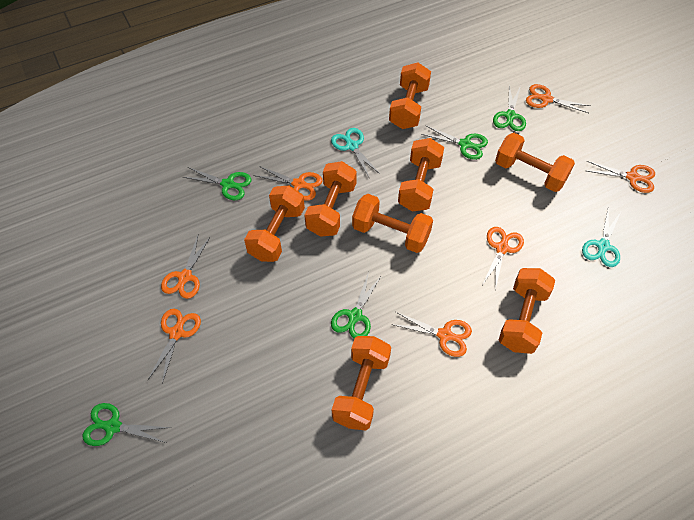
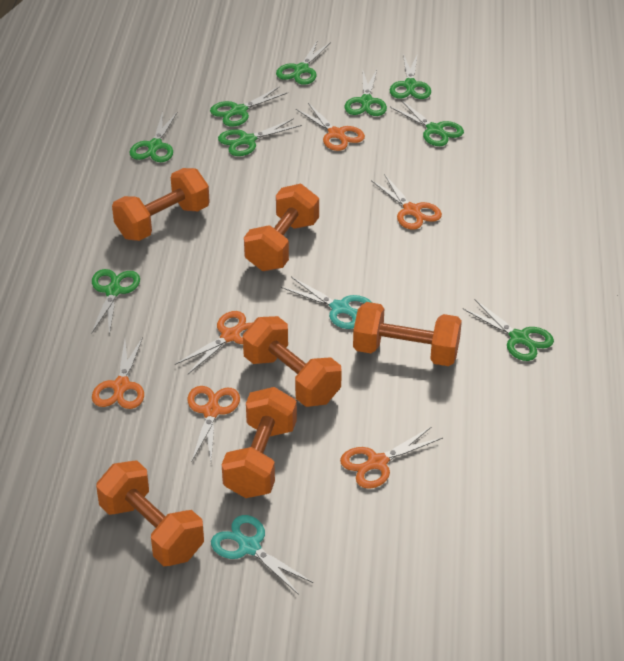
green scissors: [82,403,172,446] [183,167,252,200] [331,272,382,339] [421,125,488,160] [493,85,526,131] = 5 -> [91,269,140,336] [130,111,178,162] [210,87,289,127] [218,118,302,156] [276,40,331,85] [345,70,387,116] [390,53,431,99] [390,100,464,146] [463,300,554,361] = 9
orange dumbbell: [244,185,305,262] [304,161,357,237] [332,336,391,431] [352,194,433,253] [389,62,431,129] [398,138,444,211] [495,133,575,192] [499,268,555,354] = 8 -> [96,460,204,566] [112,168,210,241] [222,387,297,498] [243,316,342,407] [244,184,319,271] [353,302,462,366] = 6
orange scissors: [148,309,201,384] [161,236,211,299] [254,166,322,201] [391,312,472,357] [483,227,524,291] [526,84,591,113] [587,161,655,193] = 7 -> [92,337,144,409] [175,311,252,374] [187,386,240,463] [296,103,365,151] [340,426,443,489] [371,174,442,230] = 6

